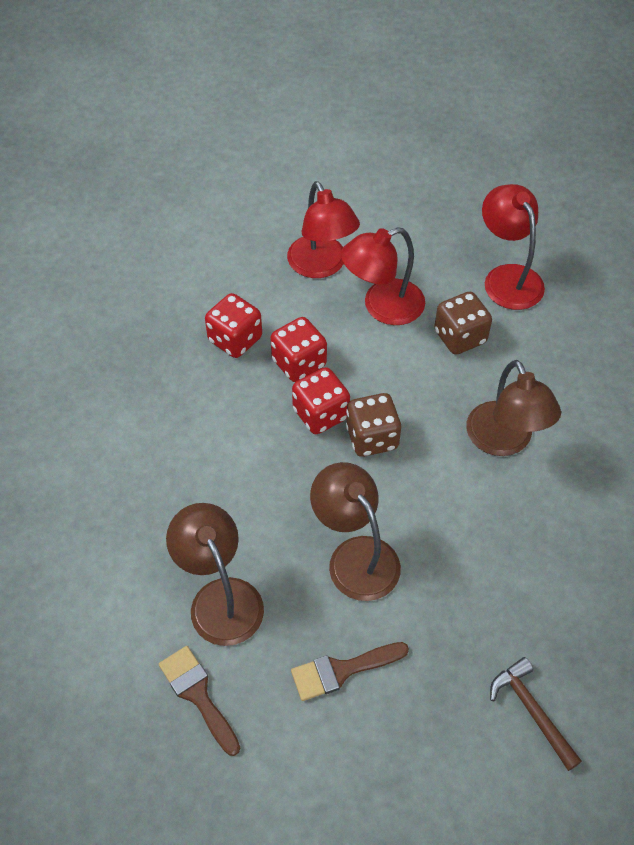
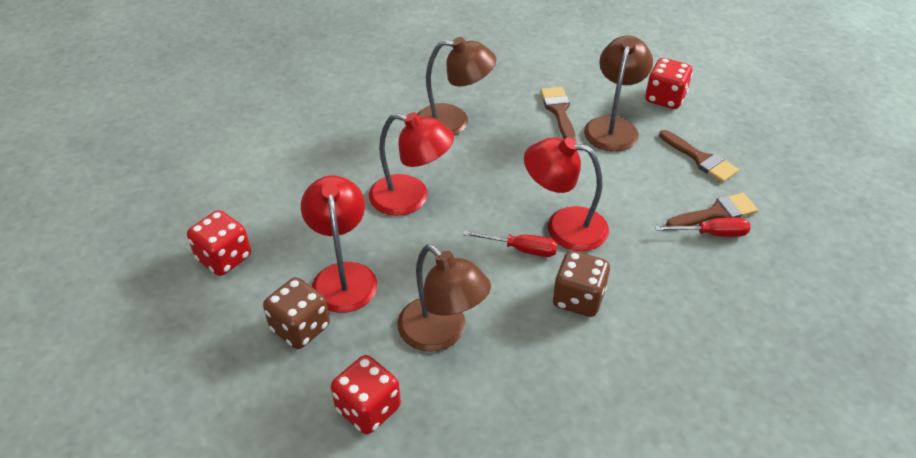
brown brush: [159,646,240,756] [291,642,409,701] = 2 -> [540,87,576,140] [659,130,739,183] [666,193,758,226] = 3
brown hammer: [490,657,582,771] = 1 -> none = 0
red screwdriver: none = 0 -> [463,230,557,257] [655,217,751,237] = 2

